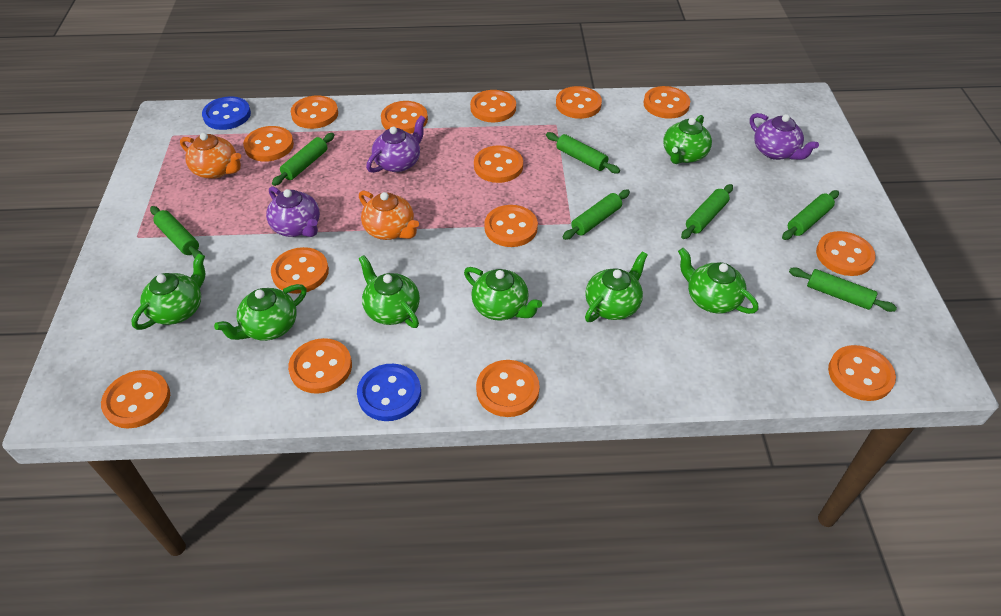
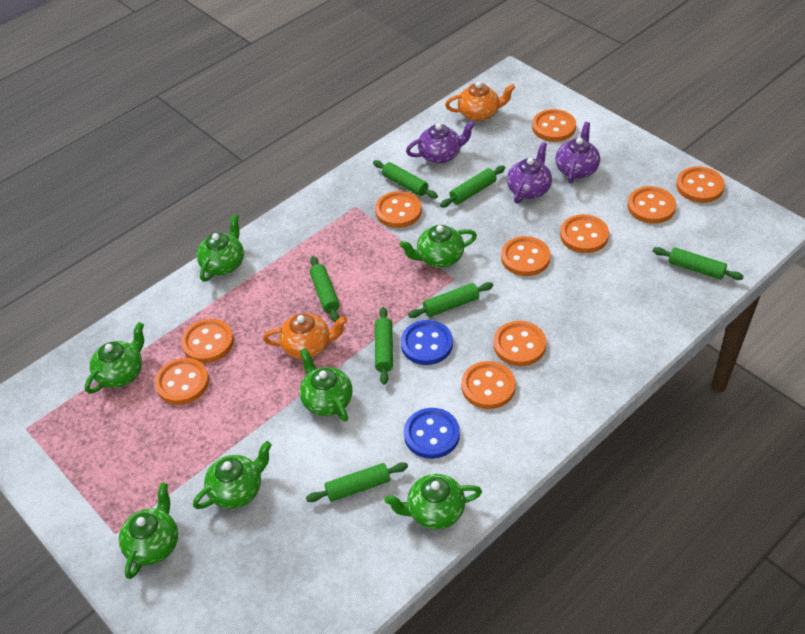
orange button: [101,370,170,428] [243,126,294,162] [271,247,329,294] [288,338,352,394] [291,95,338,129] [381,101,428,134] [470,90,516,122] [474,145,523,183] [476,360,540,417] [484,205,538,247] [556,86,602,119] [644,86,690,119] [816,231,876,276] [828,345,896,401] = 14 -> [155,358,209,405] [181,319,234,363] [375,191,422,228] [461,361,516,409] [494,321,546,366] [501,236,550,276] [532,109,576,142] [560,214,609,253] [627,186,676,224] [676,167,725,203] = 10

